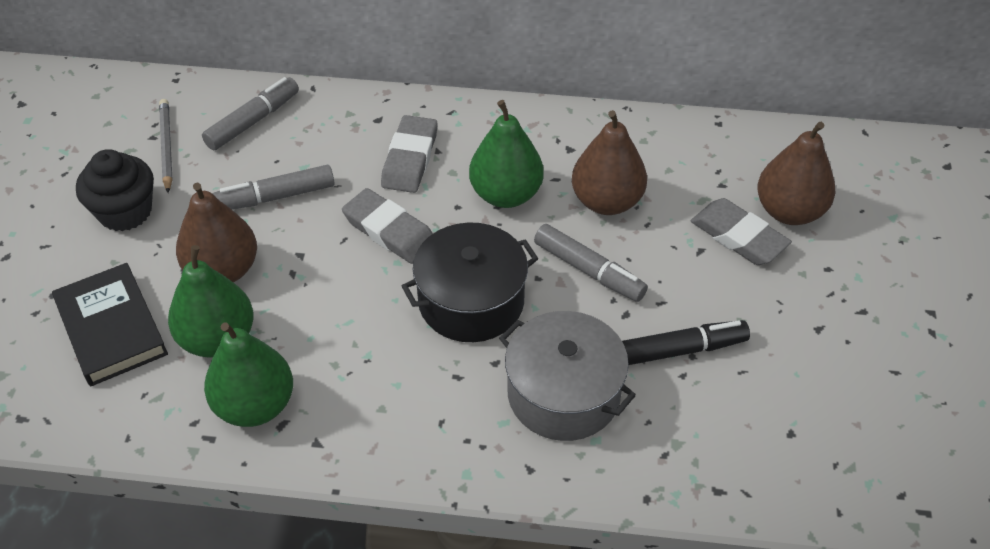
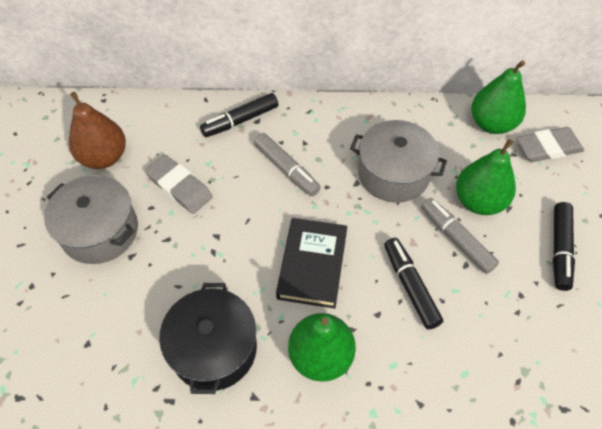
black cupcake: [76,149,154,231] = 1 -> none = 0
black marker: [622,320,750,365] = 1 -> [200,93,279,137] [384,238,443,330] [553,202,575,291] = 3
brown pear: [176,183,257,283] [572,110,647,215] [757,122,835,225] = 3 -> [69,92,126,169] = 1
grey eraser: [342,188,433,264] [381,115,438,193] [691,198,792,265] = 3 -> [145,155,213,214] [516,127,584,162] = 2
grey marker: [202,77,299,150] [213,165,335,209] [534,224,648,302] = 3 -> [254,133,321,196] [421,198,499,274] = 2
grey pencil: [159,99,173,193] = 1 -> none = 0
grey pot: [499,311,636,441] = 1 -> [44,175,138,264] [350,120,447,203] = 2

